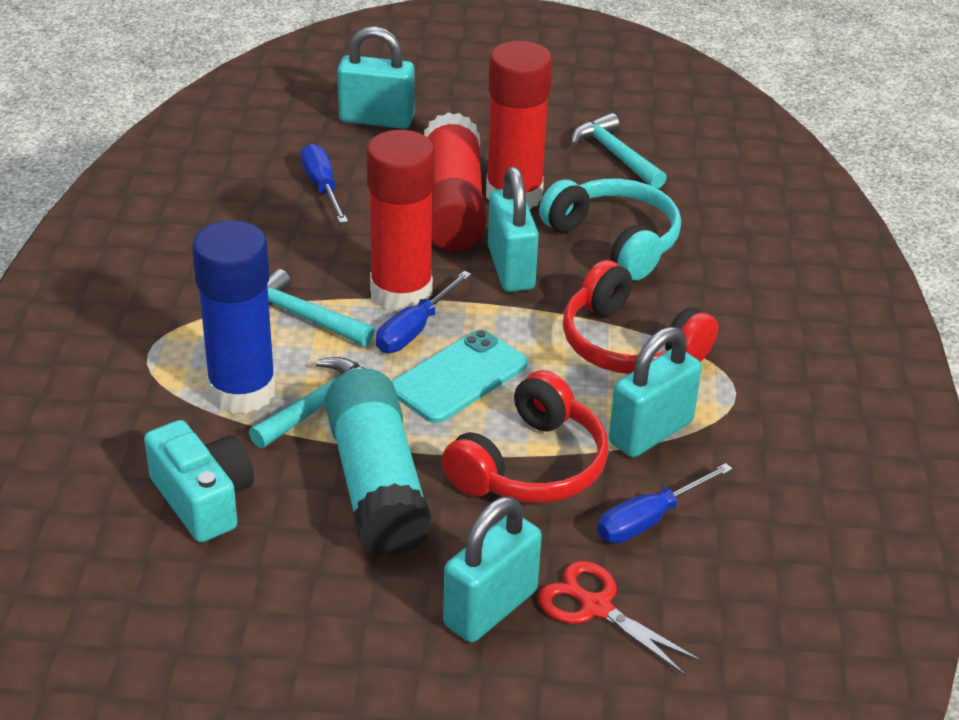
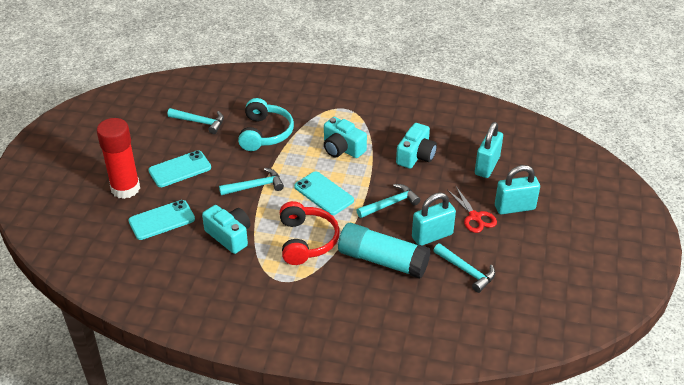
blue glue stick: [192,220,276,414] = 1 -> none = 0
blue screwdriver: [301,144,348,223] [376,271,471,353] [598,463,733,543] = 3 -> none = 0
red glue stick: [367,130,435,312] [424,112,486,251] [486,40,552,209] = 3 -> [97,118,140,199] = 1
red headphones: [442,370,609,503] [563,260,718,374] = 2 -> [280,201,340,265] = 1
turquoise camera: [144,420,254,542] = 1 -> [202,205,251,254] [324,117,367,158] [396,123,437,169] = 3
turquoise hammer: [249,357,365,448] [267,269,374,346] [571,113,667,189] = 3 -> [167,108,224,134] [219,168,284,195] [357,184,420,218] [433,243,495,293] = 4
turquoise padlock: [337,27,415,129] [443,497,542,642] [488,167,539,292] [609,327,702,457] = 4 -> [412,193,456,246] [475,122,503,178] [495,165,540,214] = 3
turquoise phone: [392,329,528,423] = 1 -> [129,200,195,240] [148,150,211,187] [294,171,354,215] = 3

